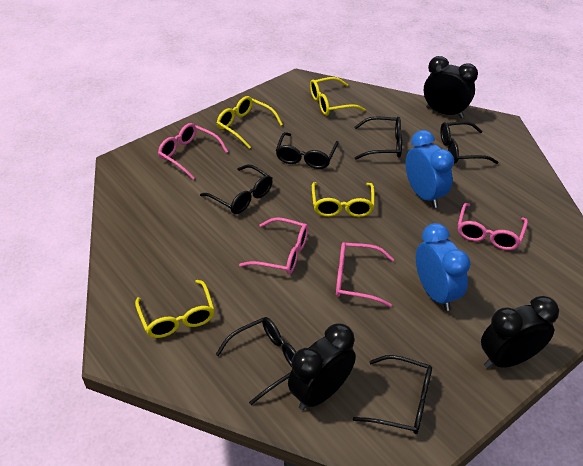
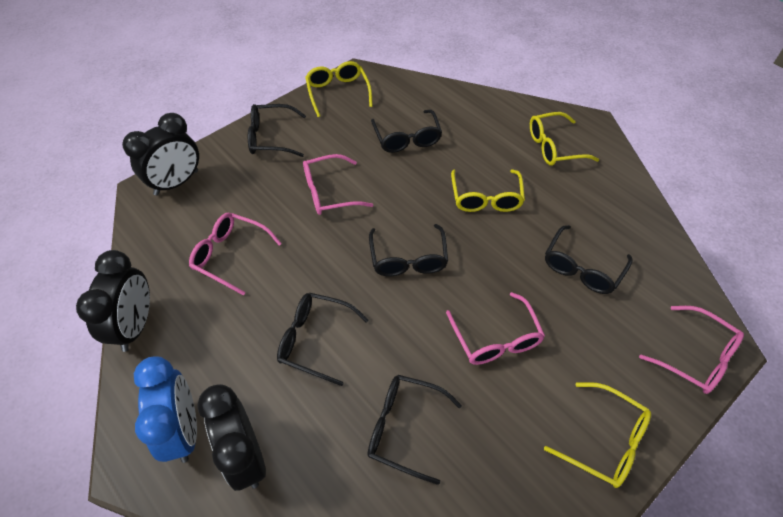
blue clock: [406,130,454,208] [416,223,471,311] = 2 -> [134,357,197,463] = 1

